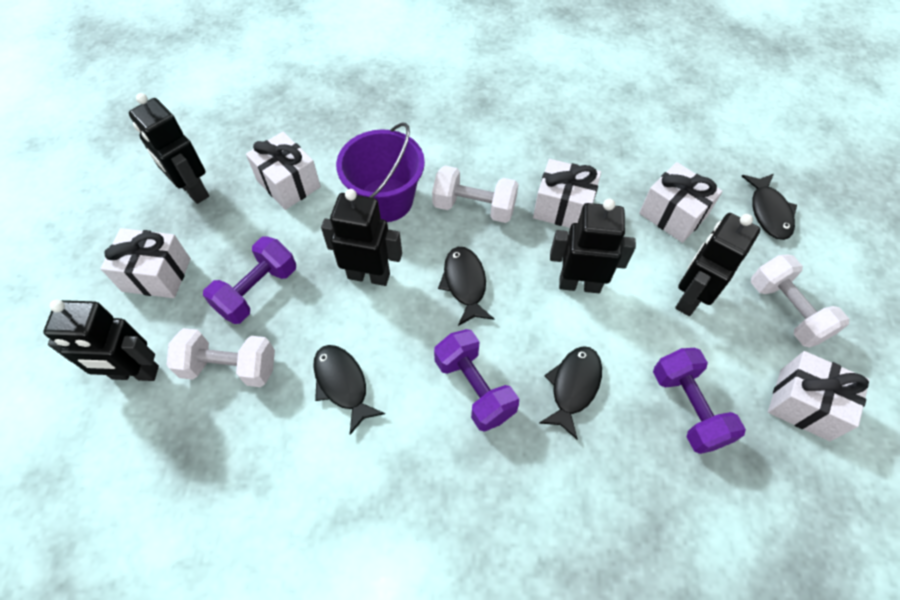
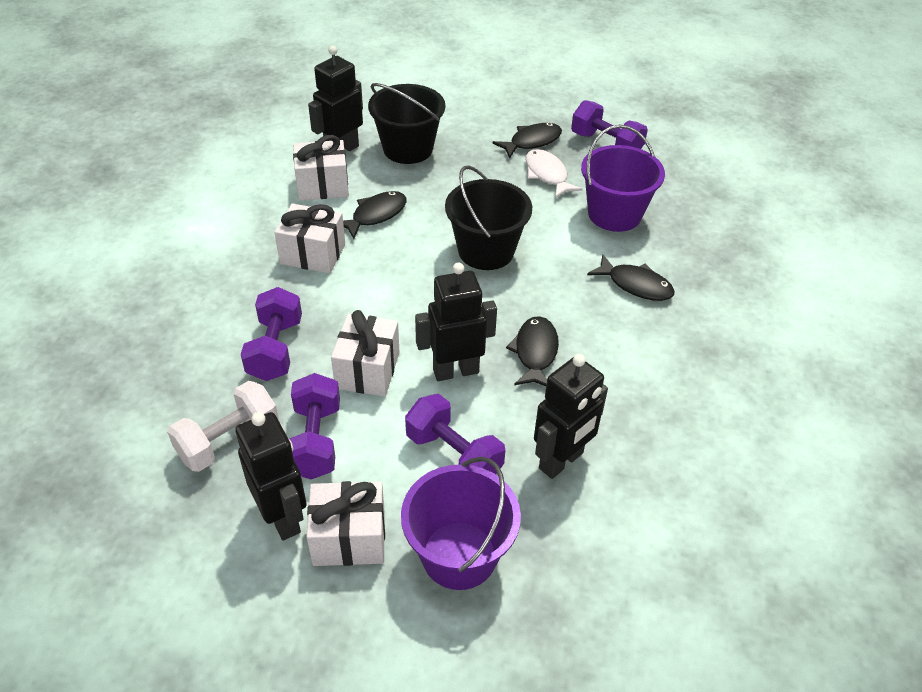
black bucket: none = 0 -> [368,83,445,164] [445,166,532,270] = 2
black robot: [43,300,159,381] [129,93,209,204] [321,189,402,286] [550,199,636,293] [675,213,760,316] = 5 -> [235,412,307,540] [308,46,363,151] [415,263,497,381] [534,354,608,479] = 4
purple bucket: [336,123,425,222] = 1 -> [401,457,521,590] [581,125,665,232] = 2
purple dumbbell: [203,236,296,324] [434,329,519,432] [653,348,746,454] = 3 -> [241,287,302,381] [289,373,340,479] [405,394,506,474] [571,100,648,149] = 4
white dumbbell: [166,328,275,387] [432,165,519,223] [751,254,849,348] = 3 -> [167,381,279,472] = 1
white fish: none = 0 -> [526,149,583,198] = 1
white gift: [100,228,191,298] [246,132,321,210] [533,159,601,228] [639,162,723,243] [768,351,869,441] = 5 -> [274,203,345,273] [293,135,349,201] [306,481,385,566] [331,310,400,396] = 4

